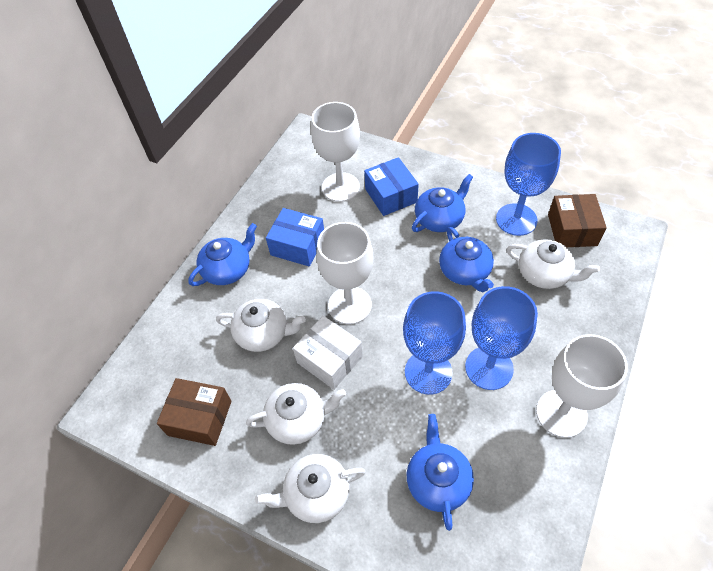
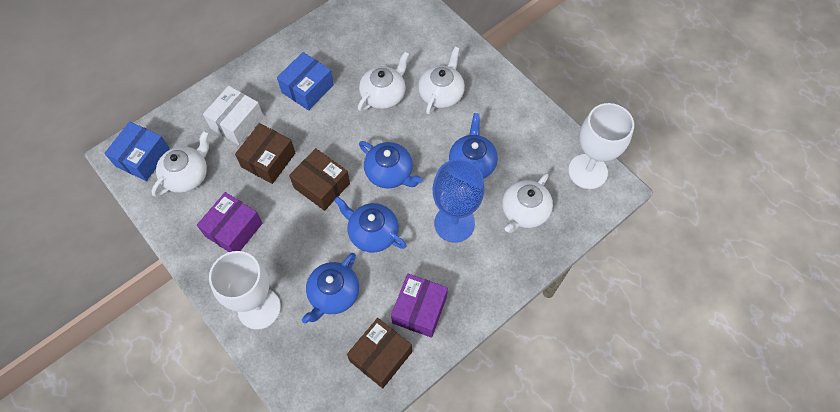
blue goblet: [403,291,466,395] [465,286,538,390] [496,133,561,236] = 3 -> [433,159,484,243] = 1
brown box: [157,378,232,446] [548,194,607,247] = 2 -> [235,123,295,184] [289,148,350,211] [347,318,412,388] = 3
purple box: none = 0 -> [197,192,263,252] [391,274,448,338] = 2
white goblet: [311,102,360,202] [317,222,374,325] [536,334,628,438] = 3 -> [209,251,281,330] [568,103,634,189] = 2

